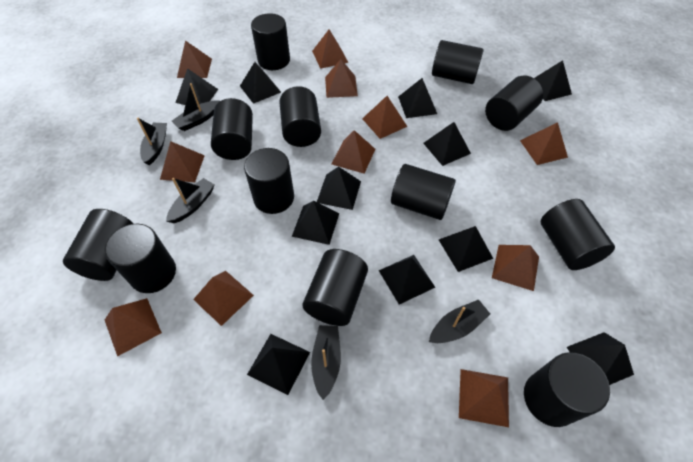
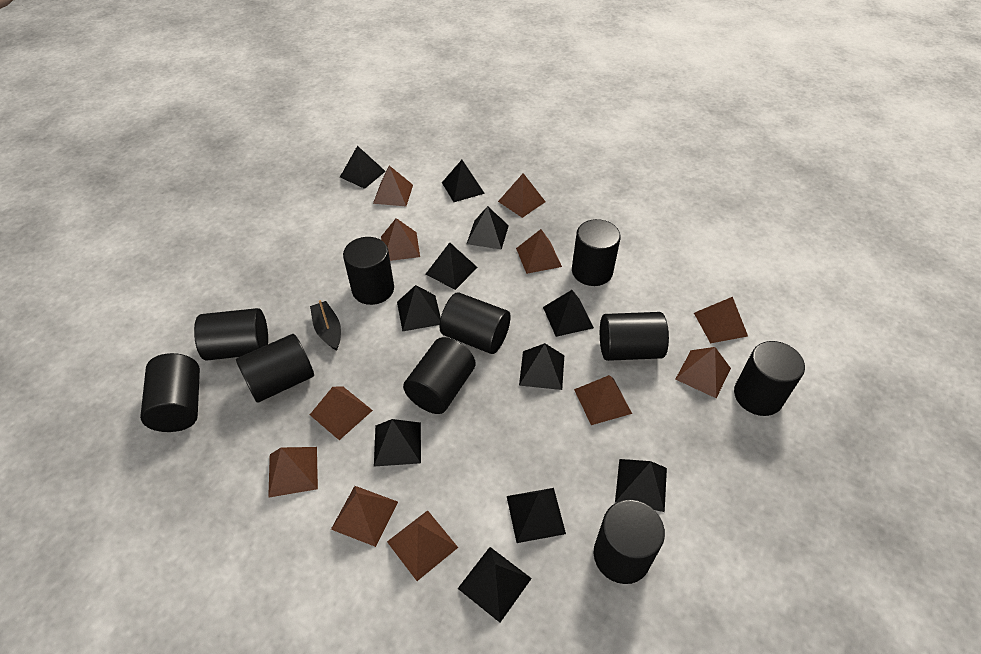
black boat: [137,118,167,165] [166,178,215,223] [172,83,220,131] [311,325,341,400] [429,299,490,343] = 5 -> [310,300,341,351] = 1
black cylinder: [63,209,133,281] [105,224,176,293] [211,98,253,160] [244,148,294,214] [251,13,290,70] [279,86,321,147] [302,249,368,326] [391,164,456,220] [432,40,484,84] [485,75,543,131] [524,352,610,427] [541,199,615,270] = 12 -> [140,353,200,432] [194,308,268,361] [236,334,314,403] [343,237,394,305] [403,337,475,414] [440,292,511,354] [572,219,621,286] [594,500,665,584] [600,312,669,361] [734,341,805,416] = 10

